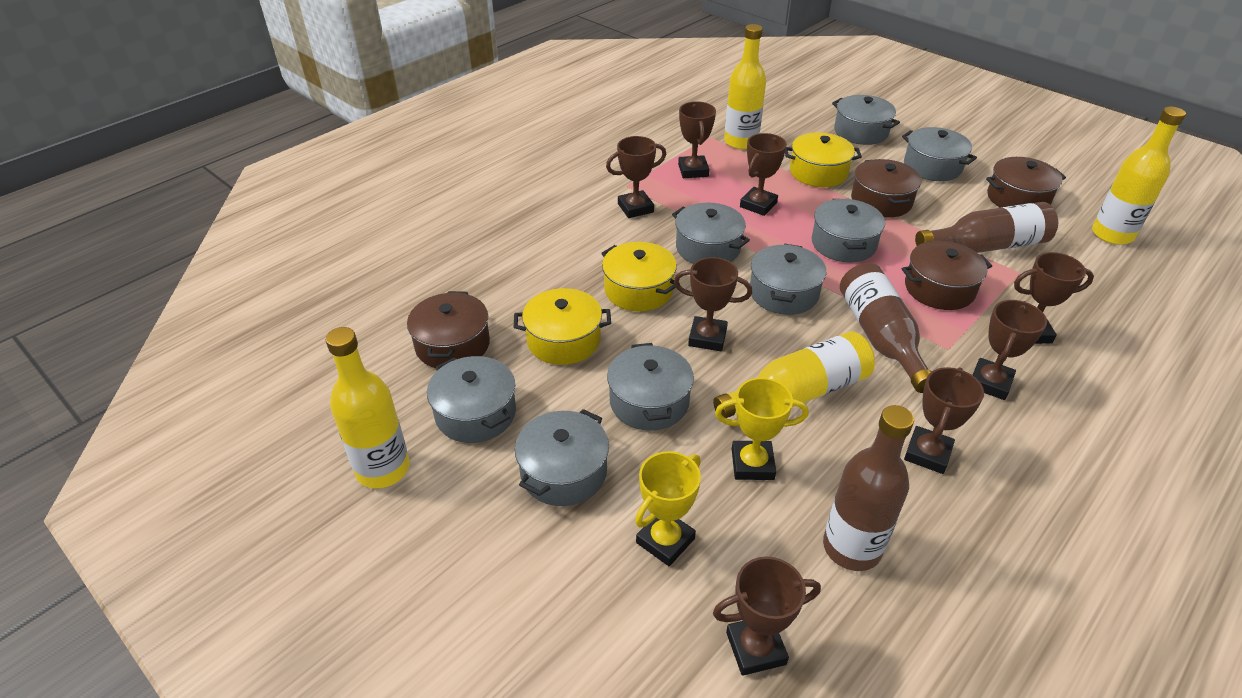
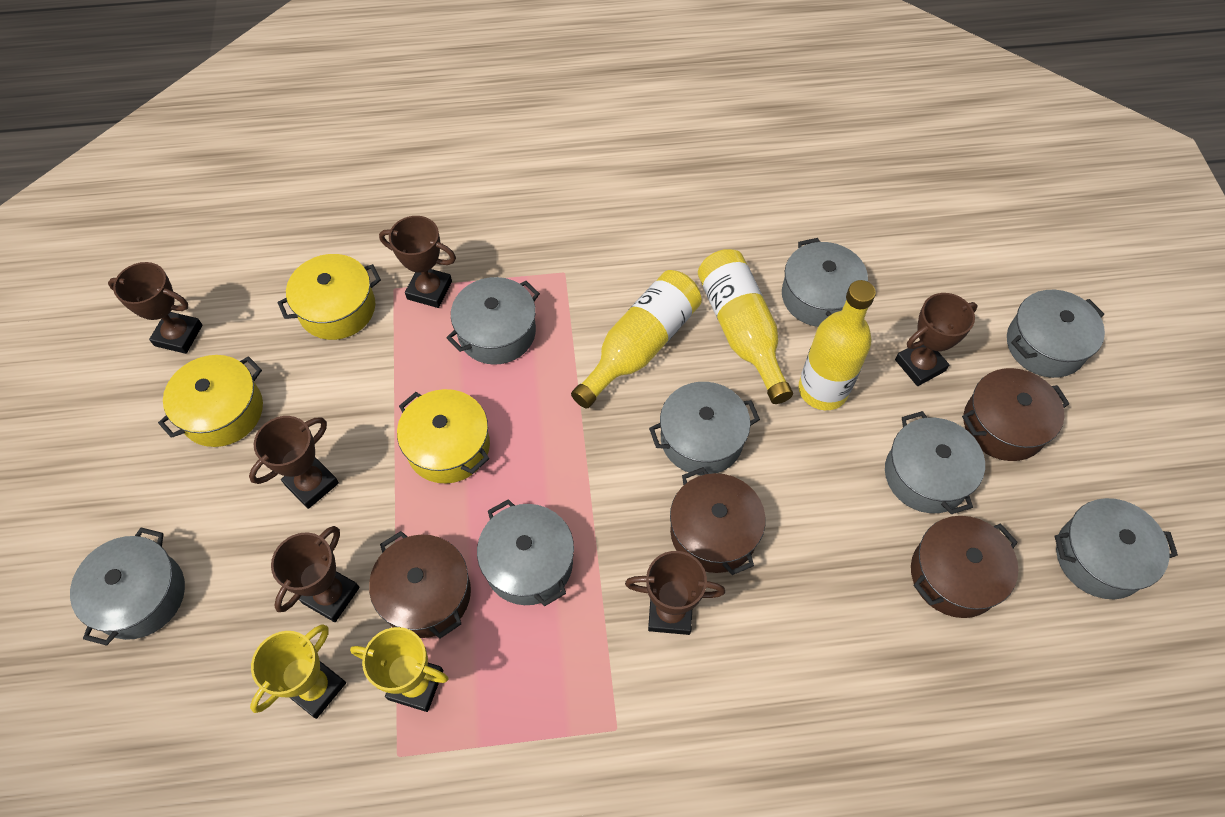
brown bottle: [823,405,914,571] [840,263,932,393] [915,202,1058,253] = 3 -> none = 0
brown trophy: [606,136,666,218] [674,257,752,351] [678,101,716,178] [713,556,821,676] [740,133,787,216] [904,367,984,474] [973,300,1047,400] [1014,252,1094,344] = 8 -> [108,262,203,354] [249,416,339,509] [271,526,360,622] [379,216,456,308] [625,551,725,635] [895,293,977,386] = 6
yellow bottle: [326,327,410,488] [713,331,875,418] [724,24,766,149] [1092,107,1186,245] = 4 -> [571,270,702,409] [698,249,793,404] [799,280,876,410] = 3

